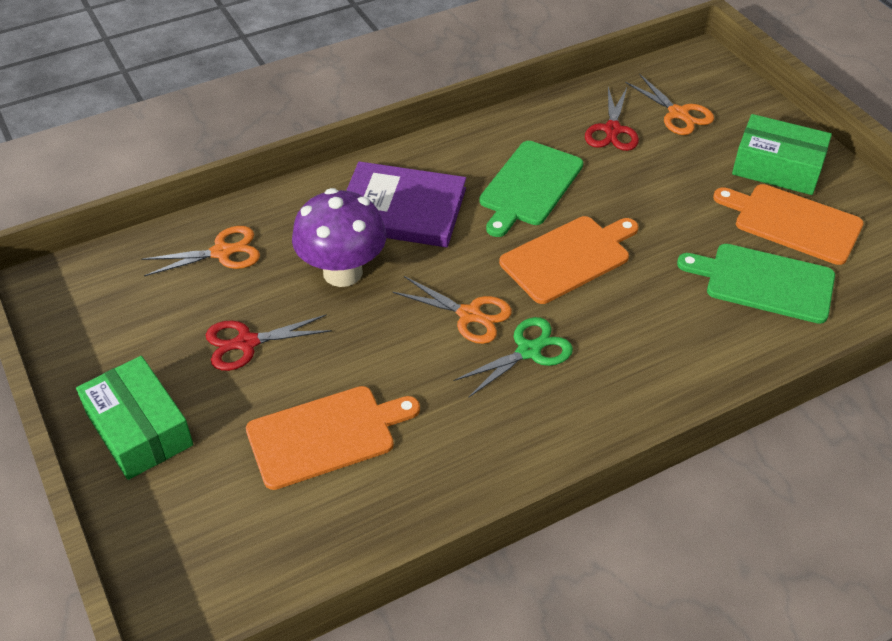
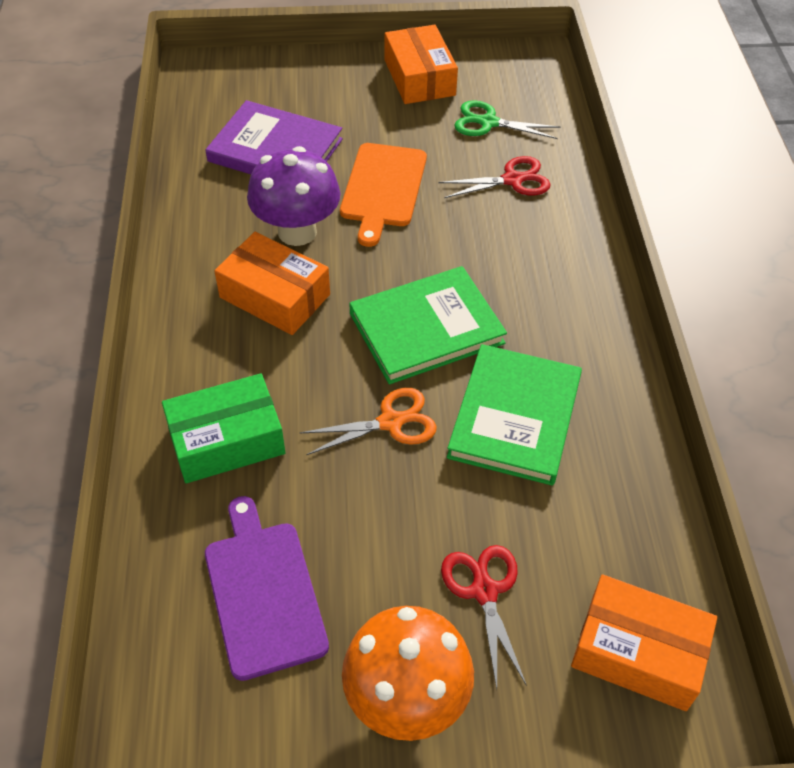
green book: none = 0 -> [349,266,507,384] [447,344,582,486] = 2
green box: [76,356,193,480] [732,114,832,195] = 2 -> [162,373,285,483] = 1
green cutting board: [479,141,583,237] [677,244,835,324] = 2 -> none = 0
orange box: none = 0 -> [214,232,330,335] [385,25,458,104] [571,574,717,711] = 3
orange cutting board: [246,386,420,490] [499,216,638,304] [713,184,864,265] = 3 -> [340,143,427,247] = 1
orange mushroom: none = 0 -> [342,606,474,741] = 1
orange scissors: [141,226,260,276] [393,276,512,344] [625,74,714,135] = 3 -> [299,388,437,455] = 1
purple cutting board: none = 0 -> [205,496,329,681] = 1

